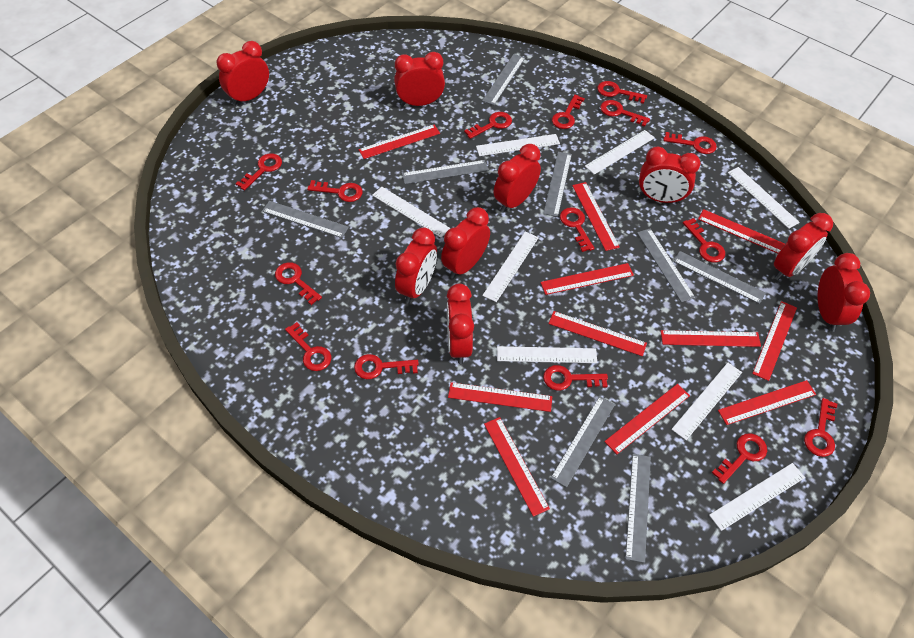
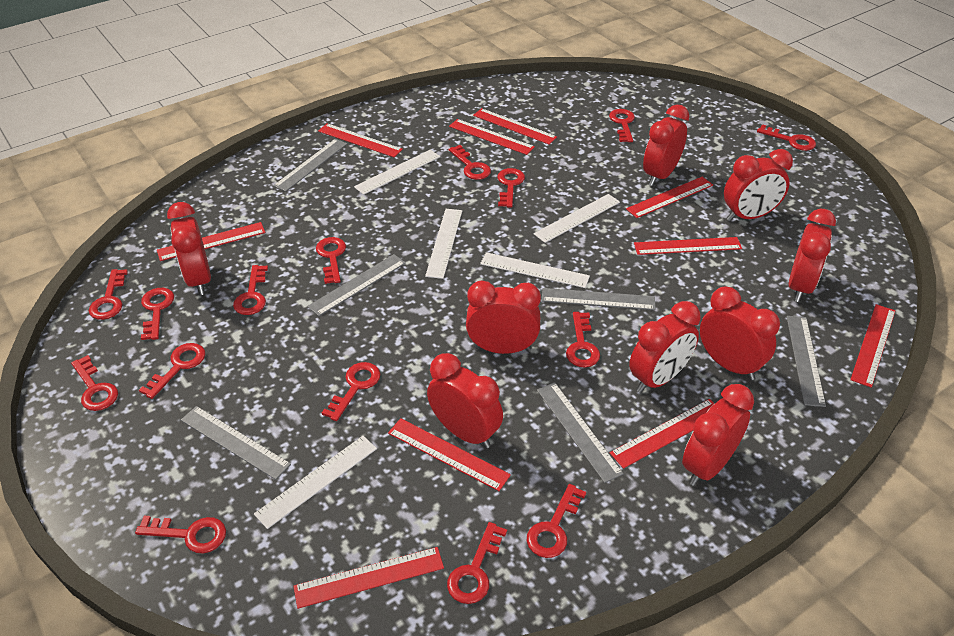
grey ruler: [262,201,349,238] [402,160,488,184] [482,54,525,105] [543,152,572,217] [551,396,615,488] [625,454,651,563] [637,228,695,302] [673,251,766,304] = 8 -> [181,406,291,480] [273,139,347,192] [307,254,406,316] [537,382,624,483] [542,288,655,310] [786,316,826,407] = 6
red ruler: [358,124,440,159] [448,382,552,412] [484,417,550,517] [540,263,634,295] [548,311,647,356] [572,182,620,251] [604,384,690,454] [661,330,761,347] [698,209,785,253] [718,380,816,425] [752,301,797,381] = 11 -> [157,222,266,261] [294,547,444,609] [318,123,403,157] [388,418,511,491] [449,119,535,155] [473,108,557,144] [610,399,715,469] [626,177,713,218] [634,237,742,255] [850,304,895,388] = 10
white ruler: [372,187,450,238] [476,134,560,156] [482,232,539,302] [497,346,597,363] [585,130,655,175] [671,363,742,440] [709,463,805,531] [728,167,800,229] = 8 -> [254,436,377,529] [354,149,440,195] [425,209,462,279] [480,252,590,288] [533,194,620,243] = 5

